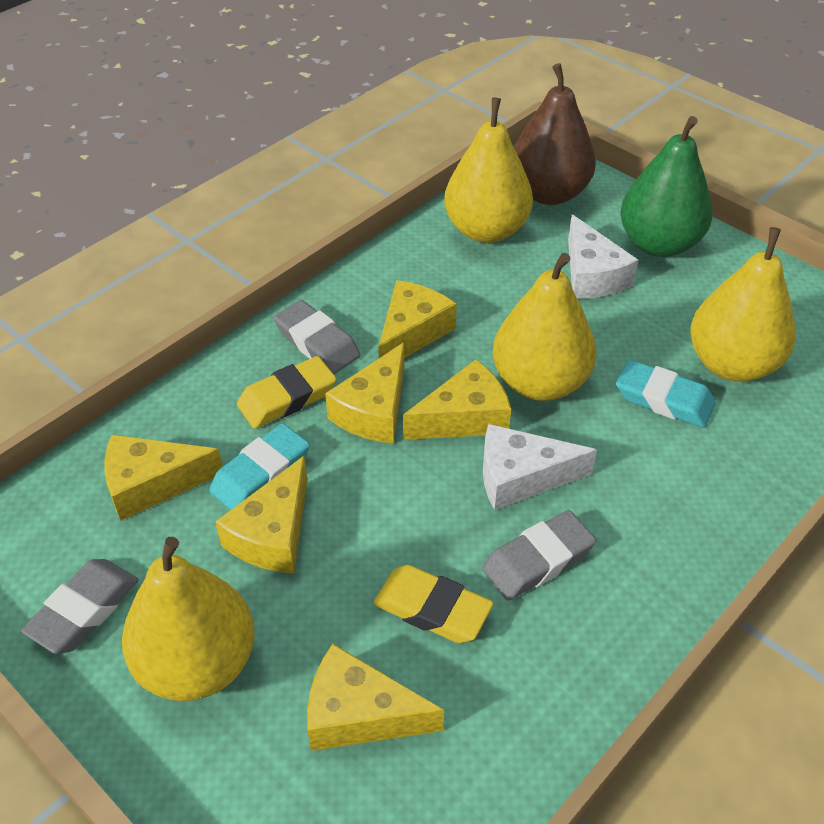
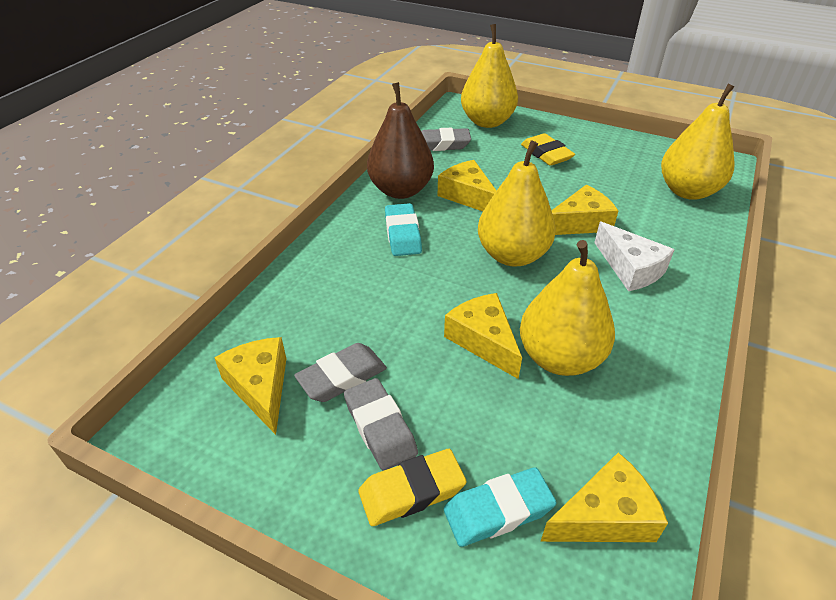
green pear: [620,116,713,257] = 1 -> none = 0
white cheese: [483,424,597,510] [568,214,638,299] = 2 -> [594,222,675,291] = 1
yellow cheese: [105,435,223,521] [215,456,307,573] [307,644,444,751] [325,342,404,444] [378,280,457,358] [403,359,511,440] = 6 -> [214,337,286,435] [438,160,497,211] [444,293,522,379] [540,452,668,542] [551,185,618,235] = 5

